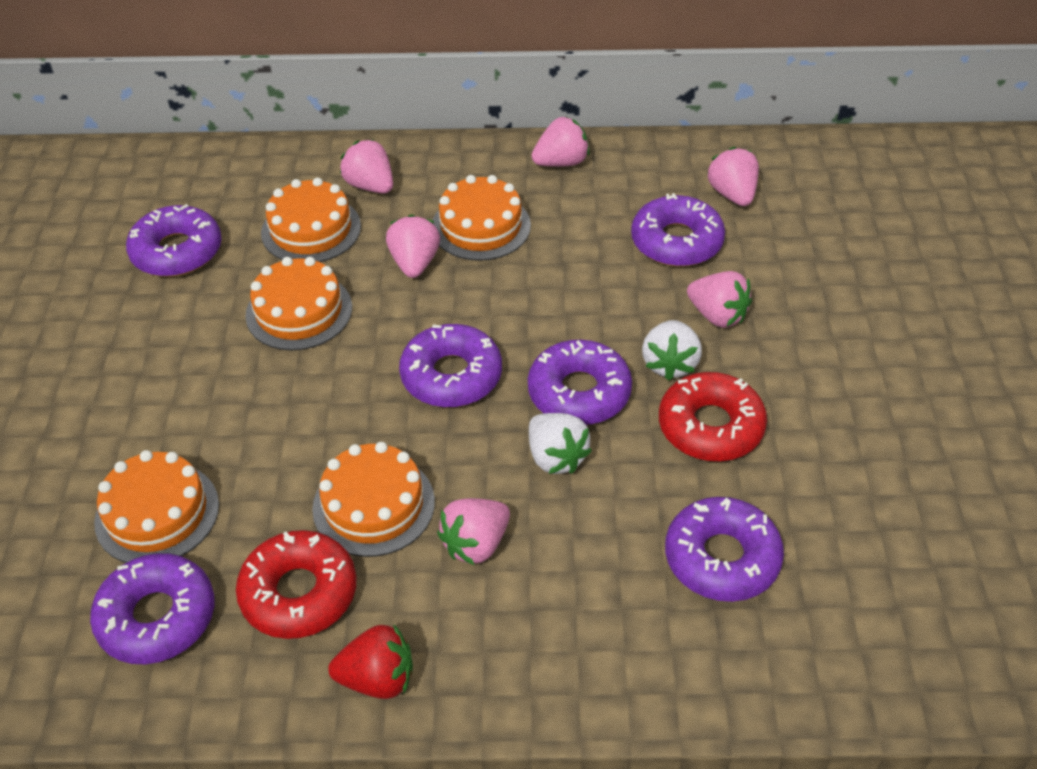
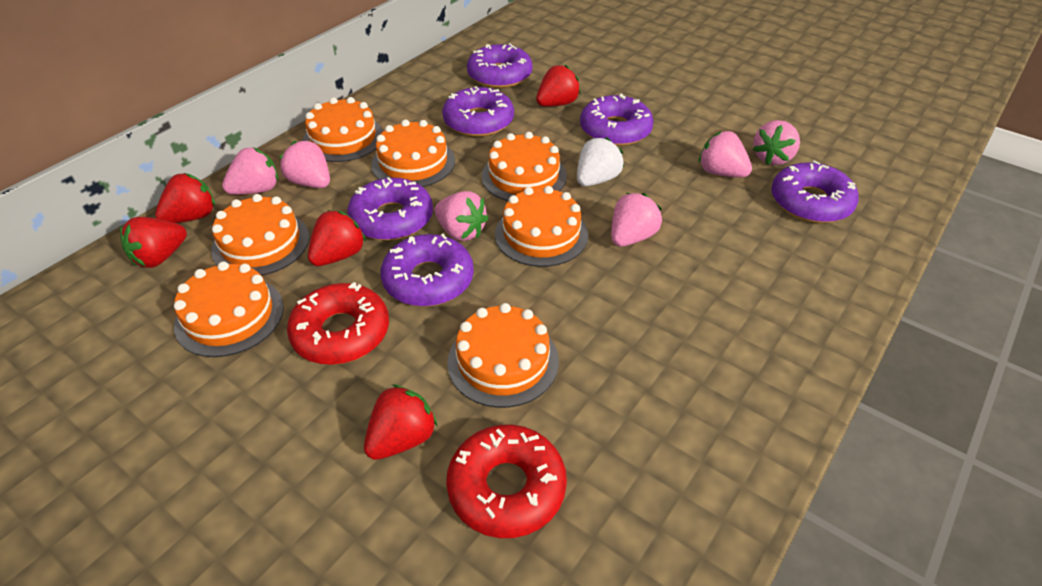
orange cake: [94,450,219,563] [245,257,352,350] [261,178,361,262] [312,442,435,557] [432,175,531,261] = 5 -> [174,262,284,357] [211,194,309,276] [302,97,383,162] [371,120,455,187] [447,303,559,408] [481,132,567,201] [495,186,588,267] = 7
red strawberry: [328,625,413,699] = 1 -> [120,217,187,268] [155,173,215,223] [308,210,366,266] [364,384,437,460] [536,65,581,107] = 5
white strawberry: [529,413,592,474] [642,320,702,381] = 2 -> [577,137,624,186] = 1

